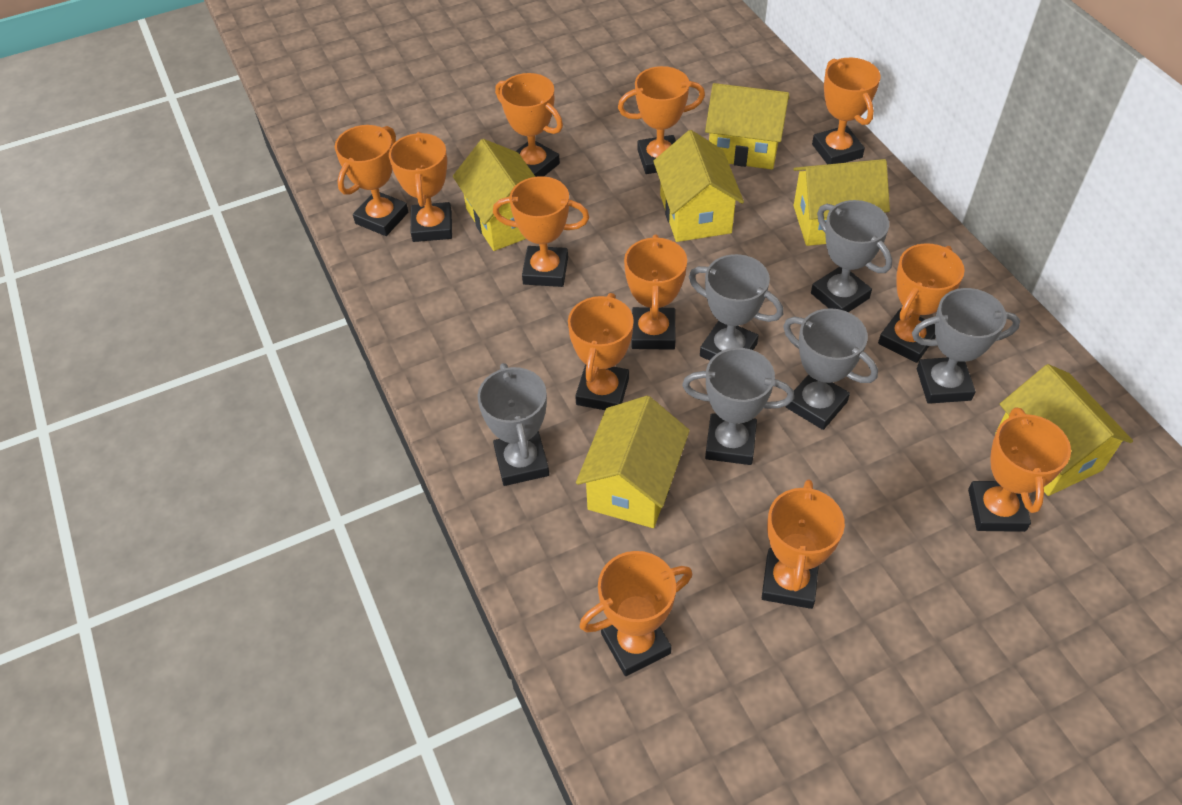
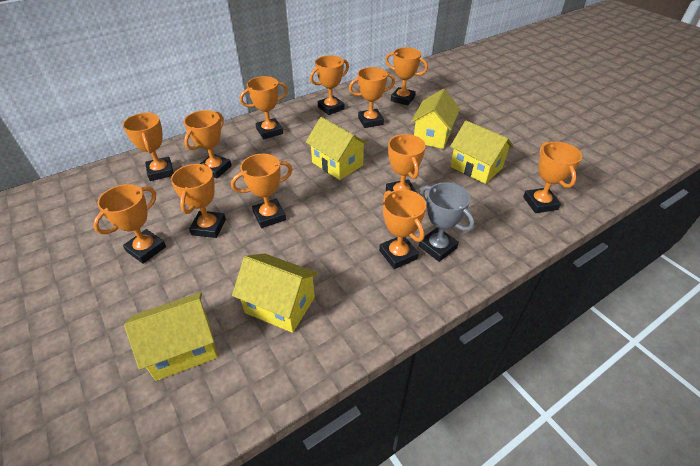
grey trophy: [478,363,549,486] [682,348,794,465] [689,254,783,361] [783,308,878,430] [811,200,892,312] [912,288,1020,404] = 6 -> [418,182,474,262] = 1
yellow house: [453,139,535,251] [576,396,690,528] [653,130,744,242] [705,83,789,169] [793,159,890,246] [995,364,1133,496] = 6 -> [124,292,218,381] [232,253,318,333] [306,117,368,180] [411,89,460,149] [450,120,513,184] = 5

